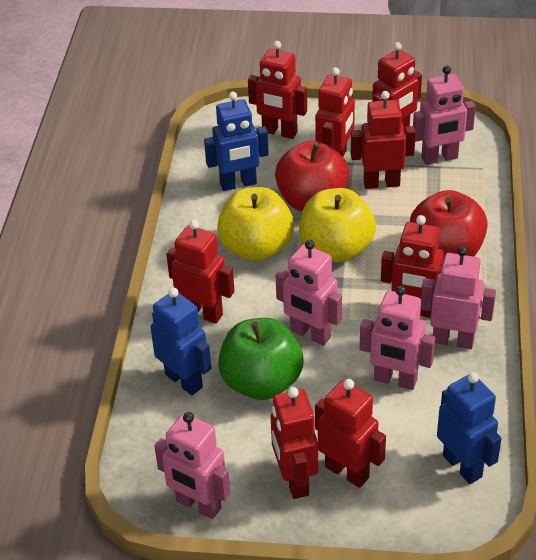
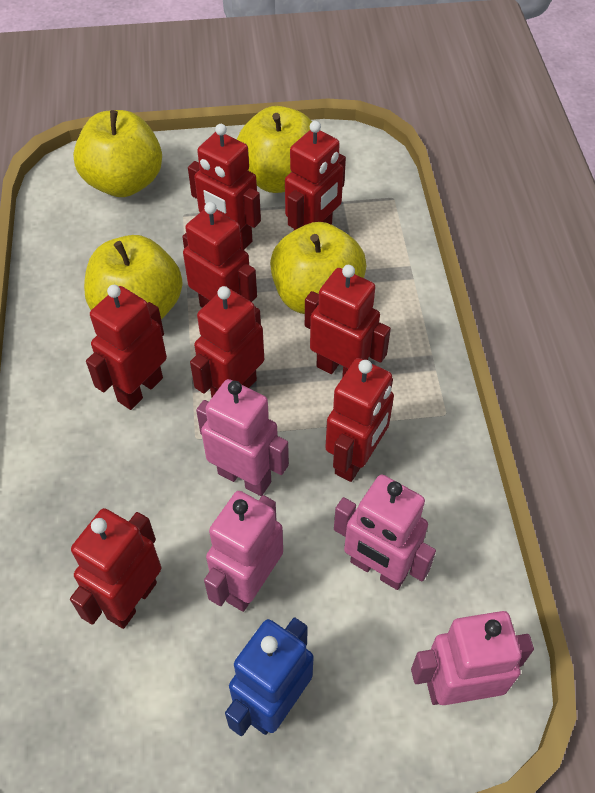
blue robot: [151,287,211,396] [204,92,269,191] [437,372,502,484] = 3 -> [225,617,314,736] = 1
green apple: [218,318,303,400] = 1 -> none = 0
pink robot: [154,412,230,519] [276,240,342,346] [360,286,435,390] [413,66,476,165] [421,246,496,349] = 5 -> [196,379,289,496] [204,491,283,612] [334,475,436,590] [411,611,534,705] = 4
red apple: [275,141,349,212] [410,190,488,261] = 2 -> none = 0
yellow apple: [217,187,294,261] [299,188,376,262] = 2 -> [73,110,162,197] [84,235,183,319] [237,106,312,193] [270,222,366,314] = 4

